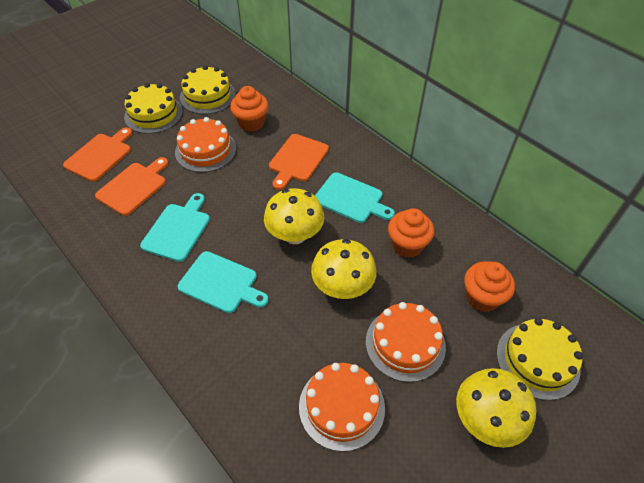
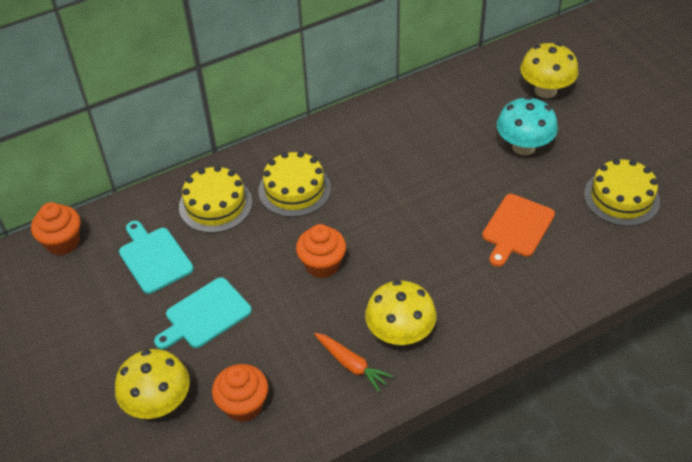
orange cake: [175,117,236,172] [299,363,385,452] [366,302,446,382] = 3 -> none = 0
orange carrot: none = 0 -> [314,333,393,392] = 1
orange cutting board: [63,127,133,182] [95,157,168,216] [269,134,329,190] = 3 -> [482,194,555,267] = 1
turquoise cutting board: [140,193,210,262] [177,251,269,313] [315,172,395,223] = 3 -> [119,221,194,294] [154,277,252,349] = 2
turquoise mushroom: none = 0 -> [496,96,558,155] = 1

